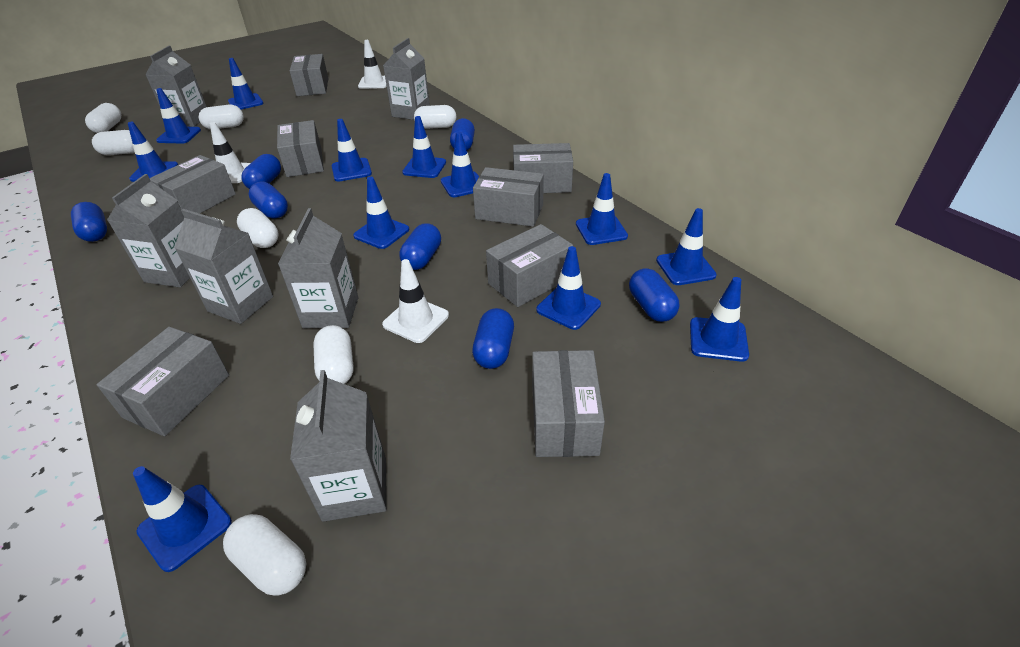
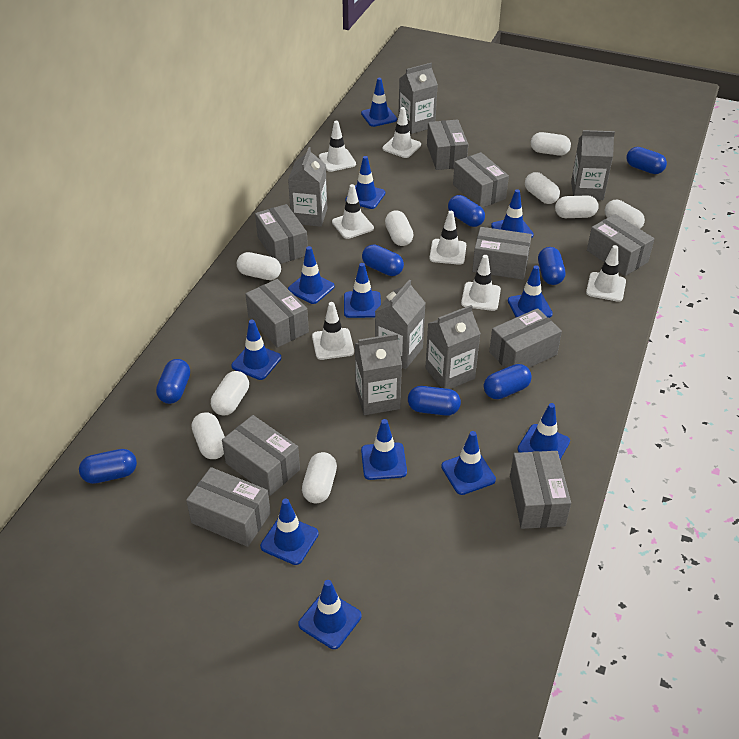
blue capsule: [71,202,107,242] [241,154,281,189] [249,181,288,218] [399,223,441,270] [450,118,475,150] [472,308,514,369] [629,268,679,322] = 7 -> [79,449,137,484] [156,359,190,404] [362,244,404,276] [408,386,461,416] [448,195,485,227] [484,364,532,399] [538,247,565,285] [627,147,667,174] = 8
grey box: [97,327,229,436] [149,155,236,214] [277,120,324,177] [290,54,328,96] [473,167,544,227] [486,224,573,307] [513,143,573,193] [532,350,605,457] = 8 -> [186,467,271,547] [222,415,300,496] [245,279,309,348] [255,204,308,264] [427,119,468,170] [453,152,509,208] [472,227,532,280] [489,308,562,368] [510,451,571,529] [587,214,655,276] = 10
white capsule: [85,103,121,133] [92,130,135,155] [199,105,244,129] [223,514,306,596] [237,208,279,248] [313,325,354,384] [414,105,456,129] = 7 -> [192,413,225,459] [211,371,249,415] [237,252,281,280] [302,452,337,504] [385,210,413,246] [525,172,560,204] [531,132,571,156] [555,195,599,218] [605,200,645,229] = 9
white traffic cone: [210,122,250,183] [358,40,387,89] [382,259,449,343] = 3 -> [312,302,354,360] [319,121,356,172] [332,184,374,239] [382,107,421,158] [429,211,466,265] [461,255,501,311] [586,245,626,302] = 7

